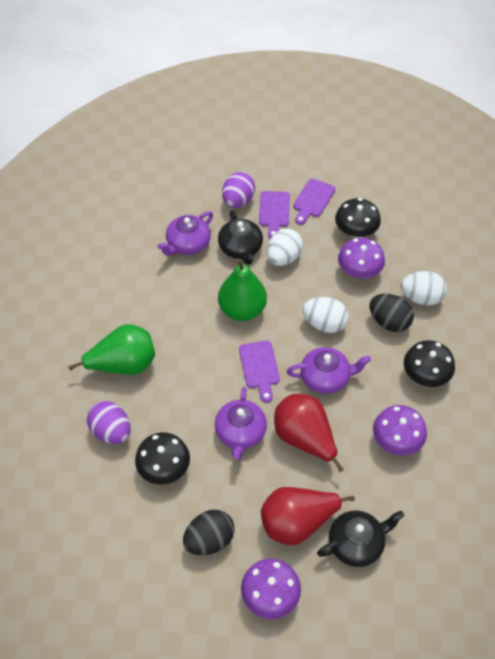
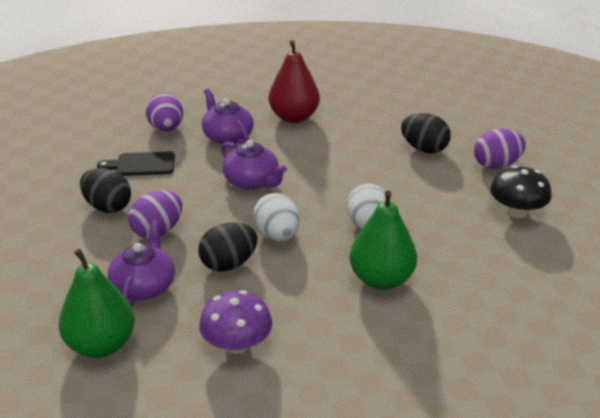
black cutting board: none = 0 -> [97,151,175,176] = 1
black egg: [183,510,235,555] [370,294,414,332] = 2 -> [80,168,131,213] [198,222,257,272] [401,113,451,153] = 3
black mushroom: [135,432,190,485] [335,198,381,238] [404,340,455,387] = 3 -> [490,165,552,218] = 1
black teapot: [218,210,263,265] [317,511,404,567] = 2 -> none = 0
purple cutting board: [239,341,280,402] [259,191,290,238] [293,179,336,225] = 3 -> none = 0
purple egg: [87,401,131,444] [222,172,255,208] = 2 -> [128,190,182,239] [146,93,183,132] [474,129,526,169] = 3
purple mushroom: [241,559,301,619] [338,238,385,278] [373,405,427,456] = 3 -> [199,290,273,354] = 1
red pear: [261,487,355,545] [274,394,344,472] = 2 -> [269,40,320,123] = 1
white egg: [267,228,303,266] [302,297,349,333] [401,271,447,306] = 3 -> [253,193,299,241] [347,184,386,229] = 2

